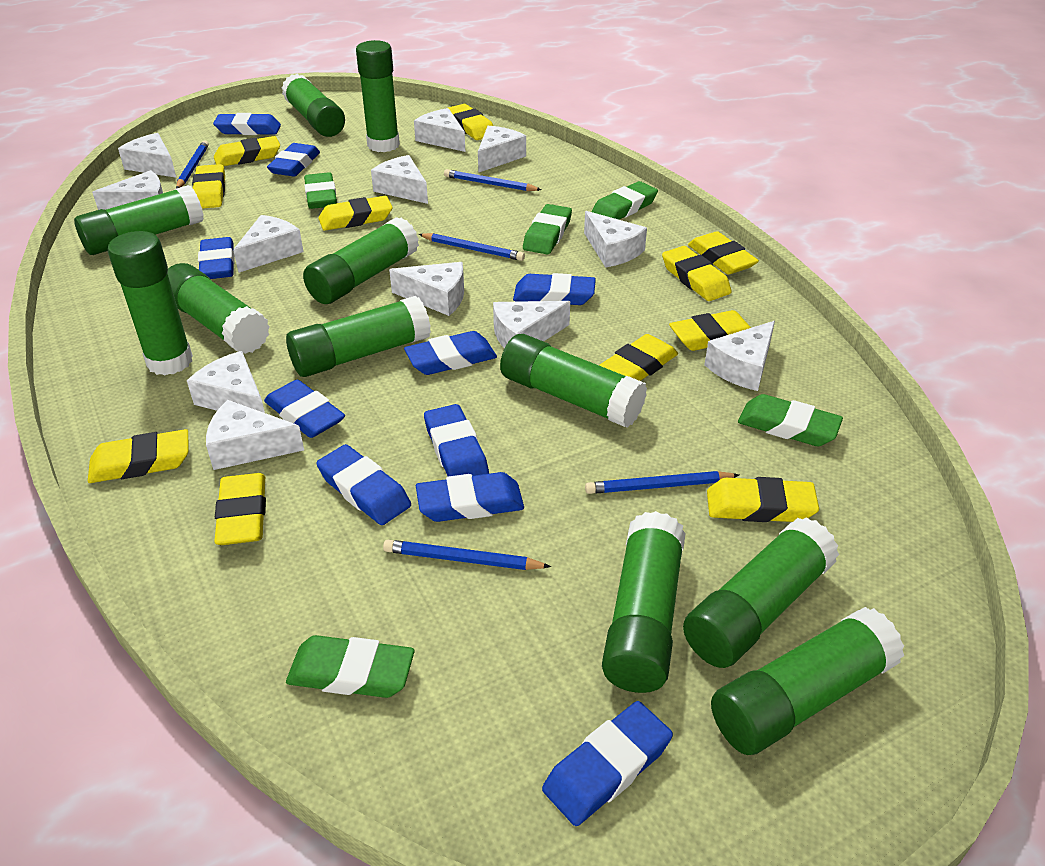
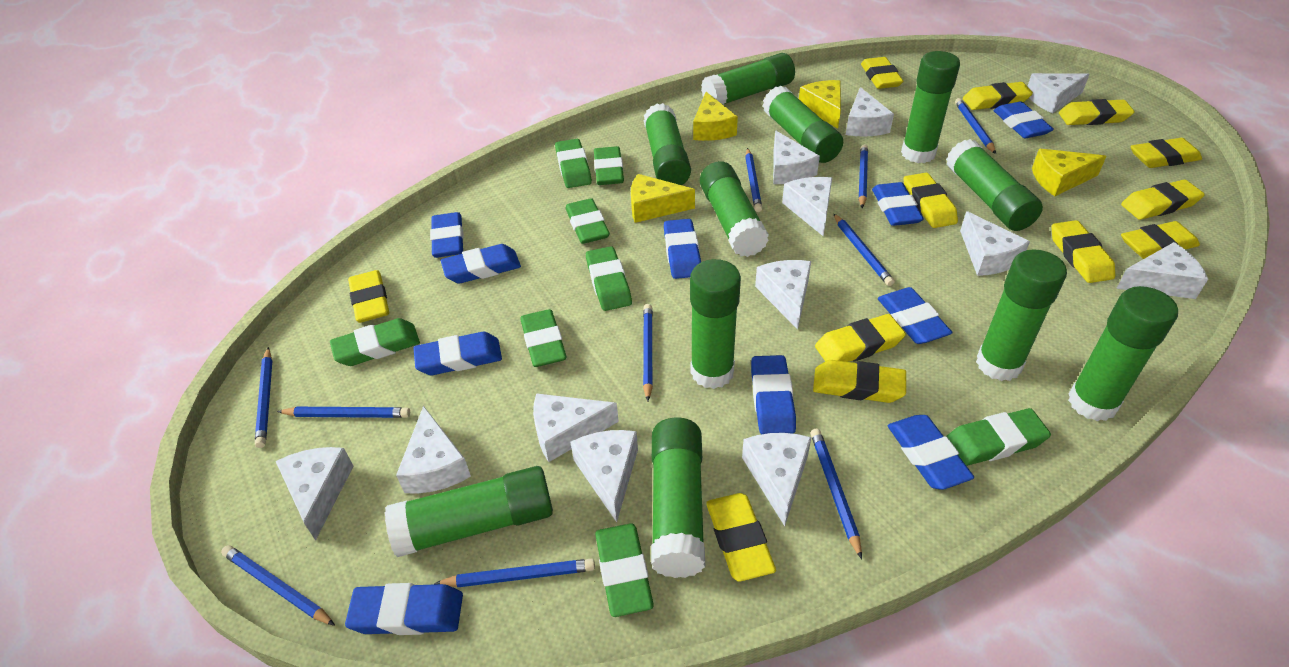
blue pencil: [176,140,209,188] [383,540,551,570] [418,233,525,261] [444,169,541,191] [585,471,739,494] = 5 -> [221,545,335,626] [255,347,272,448] [277,407,410,418] [434,559,595,587] [643,304,653,401] [745,148,762,212] [810,429,862,559] [833,213,894,286] [859,144,868,208] [955,98,996,154] = 10
green eraser: [286,635,415,698] [304,172,337,209] [523,204,572,254] [591,181,658,220] [738,394,843,446] = 5 -> [330,318,420,366] [520,309,567,367] [555,139,592,188] [565,198,610,244] [586,246,632,311] [594,146,624,185] [595,523,654,617] [946,408,1051,466] = 8
yellow cheese: none = 0 -> [631,174,695,223] [693,92,738,141] [799,80,841,129] [1032,149,1106,196] = 4
yellow eraser: [88,429,188,483] [192,164,225,209] [214,136,280,166] [214,473,266,545] [318,196,393,231] [448,104,493,140] [599,334,678,381] [662,246,732,301] [669,310,751,351] [688,231,759,275] [707,477,819,522] = 11 -> [348,270,389,323] [706,493,776,581] [813,360,906,403] [815,314,906,362] [861,57,903,89] [904,173,958,228] [963,82,1033,110] [1052,220,1115,283] [1059,99,1135,125] [1121,180,1205,220] [1121,221,1200,259] [1130,138,1202,168] = 12

